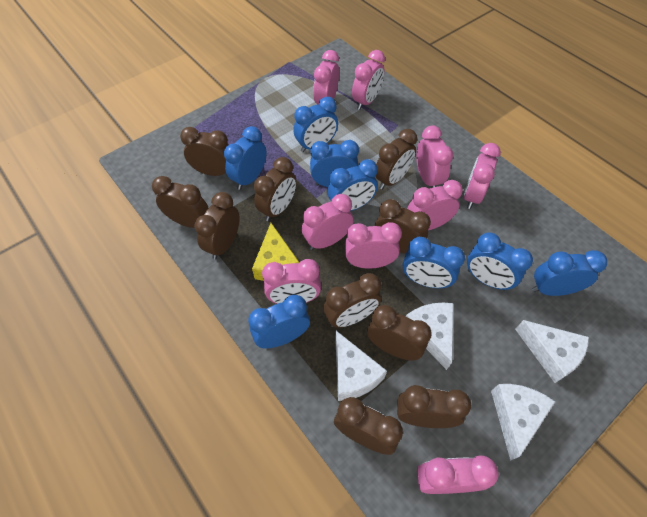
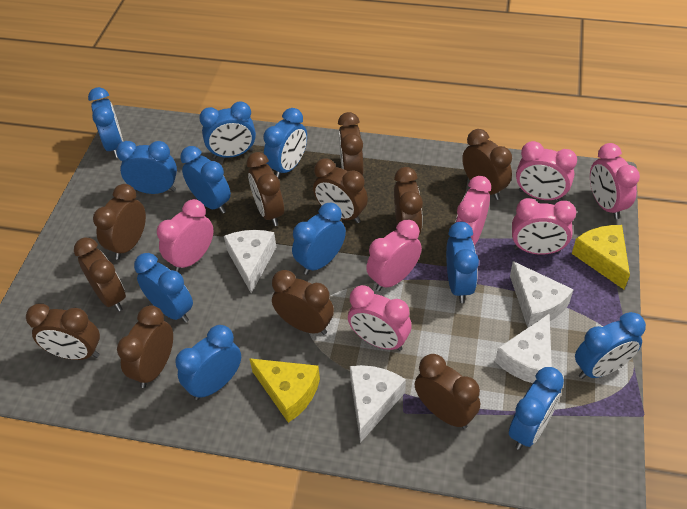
blue clock: [224,126,267,190] [248,295,310,349] [293,97,338,152] [310,140,359,187] [328,159,378,211] [403,237,465,288] [467,232,533,291] [532,250,607,296] = 8 -> [88,87,123,158] [116,141,177,194] [134,253,193,323] [175,325,241,400] [180,146,231,214] [199,101,256,159] [263,108,307,179] [292,203,346,275] [446,222,479,303] [509,367,564,450] [575,312,646,379] = 11
brown clock: [152,176,208,228] [180,127,229,176] [194,192,240,260] [254,157,297,221] [323,273,381,328] [334,397,403,455] [367,305,432,361] [375,129,417,190] [375,199,431,254] [397,385,471,428] = 10 -> [26,304,100,360] [74,238,126,312] [93,184,146,260] [117,305,173,388] [247,152,284,226] [272,270,334,335] [313,158,368,223] [338,112,364,176] [394,167,423,235] [415,354,480,429] [462,129,512,200] = 11
pink clock: [262,259,321,304] [302,194,353,250] [313,50,339,104] [345,222,402,269] [352,50,385,110] [407,180,463,230] [416,126,453,188] [417,455,499,494] [464,143,501,209] = 9 -> [157,199,213,273] [348,285,412,351] [366,220,422,291] [455,176,491,245] [512,198,576,255] [516,141,577,201] [590,143,640,219] = 7
yellow cheese: [252,223,299,281] = 1 -> [249,358,320,423] [572,225,630,289] = 2

